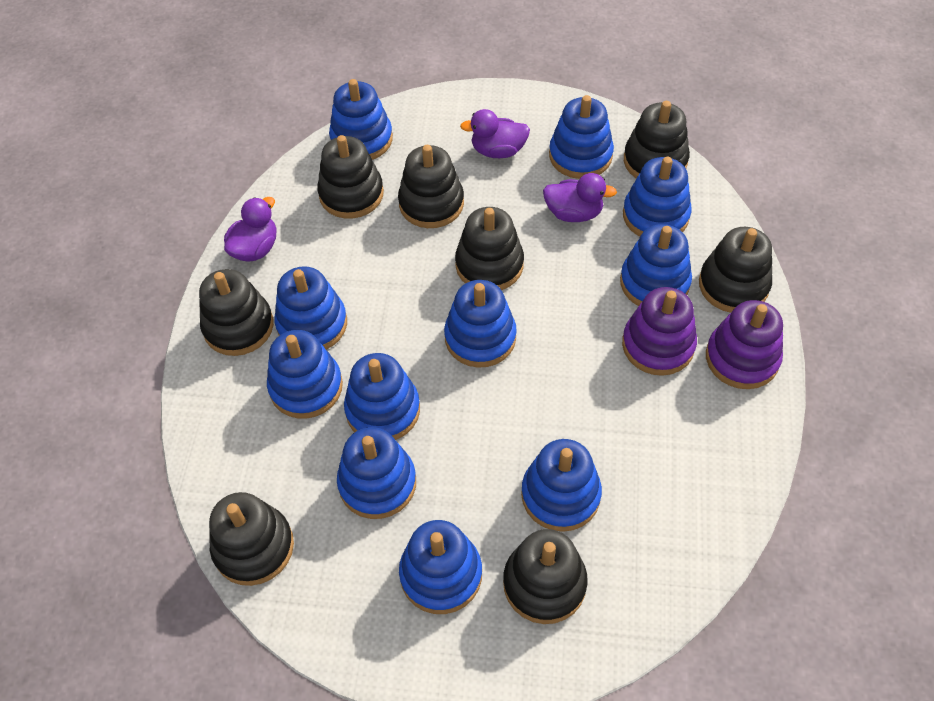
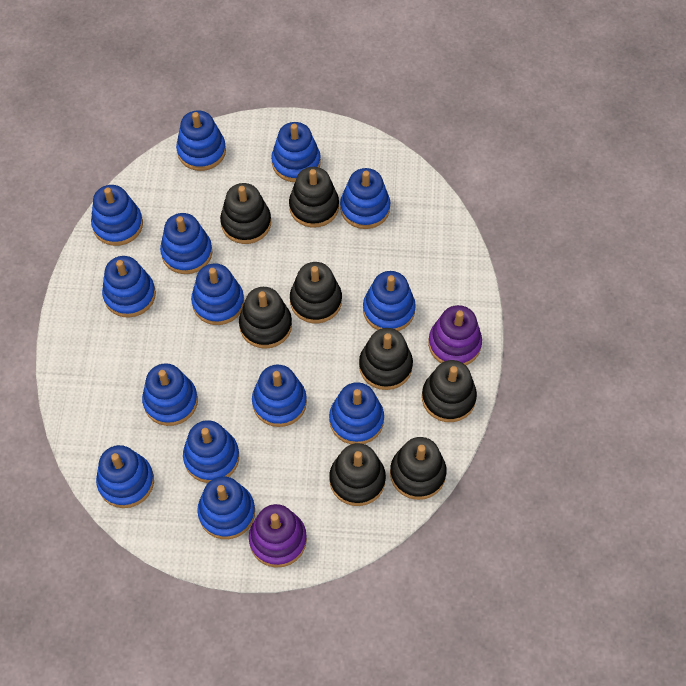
blue stacking toy: [267,330,343,419] [275,266,347,350] [329,79,393,160] [337,427,416,519] [344,353,420,440] [399,520,482,614] [444,280,517,368] [521,439,602,532] [549,95,614,179] [620,224,692,306] [623,157,691,236] = 11 -> [91,185,143,246] [96,445,154,508] [102,256,156,318] [142,363,198,426] [160,213,212,274] [176,110,226,171] [183,420,239,483] [191,263,244,325] [197,476,255,539] [252,365,307,427] [271,122,321,182] [329,382,384,444] [340,168,390,229] [363,271,416,331] = 14
purple duck: [224,197,276,262] [460,109,530,158] [543,173,617,222] = 3 -> none = 0

